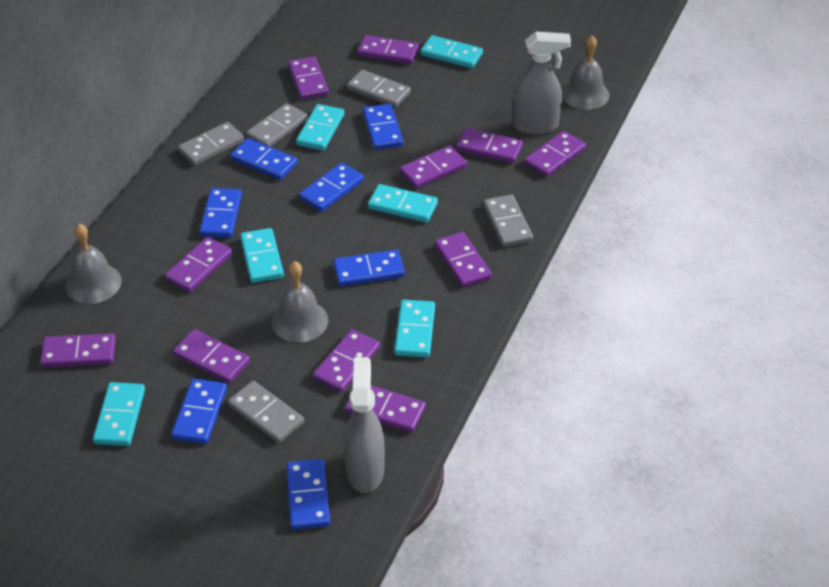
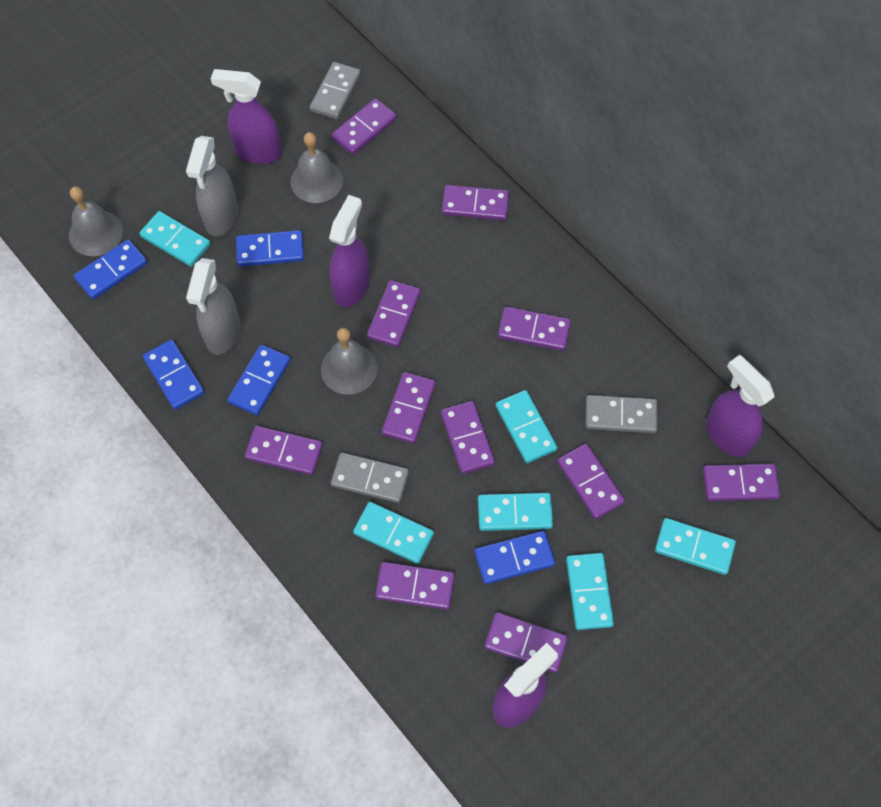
blue domino: [171,379,227,444] [199,188,242,238] [230,138,298,180] [286,459,330,530] [299,162,364,212] [333,250,405,286] [363,104,403,150] = 7 -> [74,239,148,300] [143,340,205,410] [228,345,291,416] [236,230,304,267] [475,531,555,584] = 5
grey domino: [178,122,245,166] [228,381,304,443] [246,103,308,147] [347,70,411,107] [483,194,533,247] = 5 -> [310,62,361,119] [331,453,409,503] [586,395,657,433] = 3
purple spray bottle: none = 0 -> [211,69,282,164] [329,195,370,307] [493,643,558,728] [706,355,775,457] = 4

